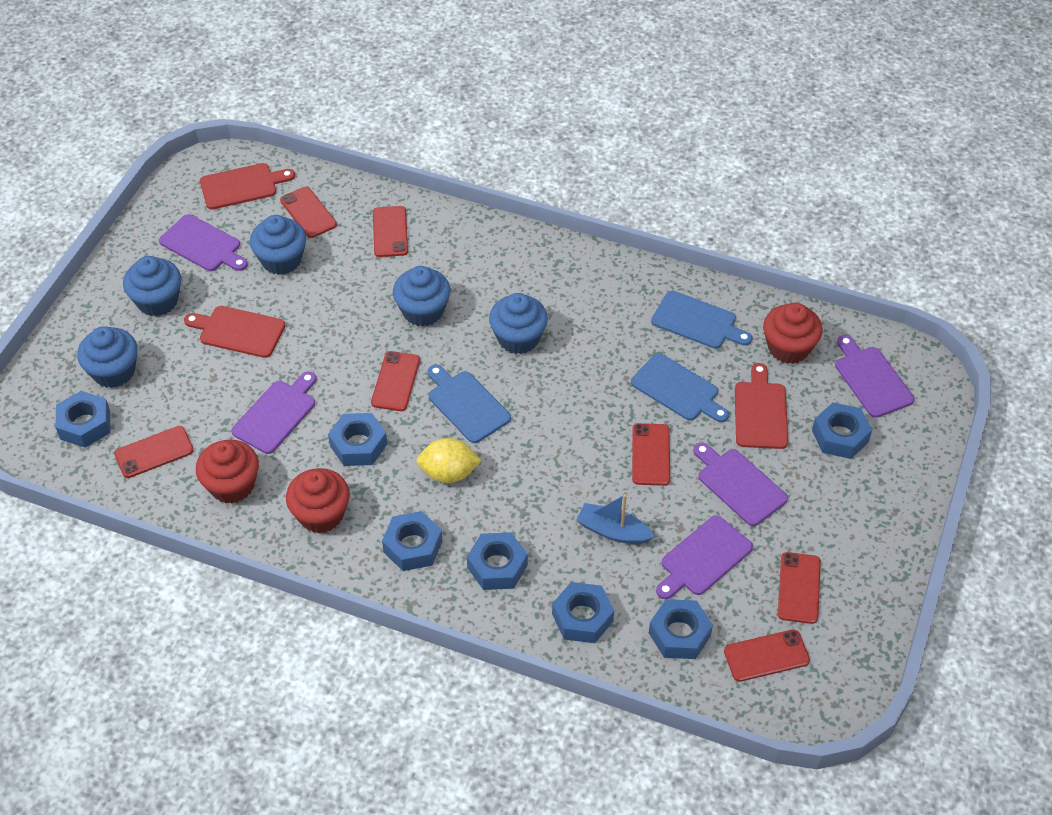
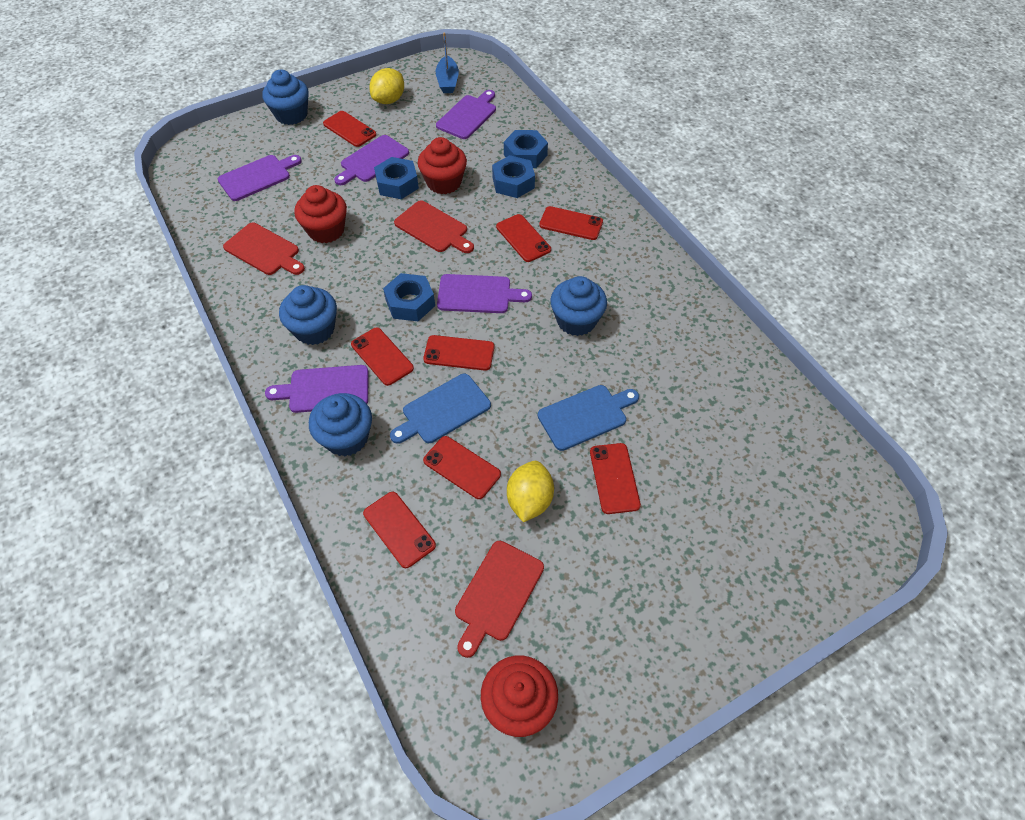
blue cupcake: [77,326,138,388] [123,256,181,316] [250,215,306,275] [393,266,451,327] [489,293,548,354] = 5 -> [262,70,309,125] [279,285,337,345] [309,393,372,456] [550,276,607,336] = 4
blue cutting board: [428,364,511,443] [631,353,729,422] [651,291,752,349] = 3 -> [390,374,491,444] [538,385,639,451] = 2
blue nut: [55,391,110,448] [328,413,387,466] [382,511,442,571] [467,532,528,590] [552,582,614,643] [649,599,713,659] [812,402,872,459] = 7 -> [374,157,419,199] [383,273,435,321] [492,155,535,198] [504,130,548,168] = 4
red phone: [114,426,194,478] [280,186,337,238] [371,351,420,411] [373,206,408,257] [632,423,670,486] [724,629,810,682] [778,552,821,624] = 7 -> [323,111,376,147] [351,328,414,386] [363,492,436,568] [423,335,495,371] [423,436,501,499] [496,214,551,262] [539,206,603,240] [590,443,641,514] = 8
yellow lemon: [416,438,482,483] = 1 -> [369,68,404,104] [507,461,554,522] = 2

